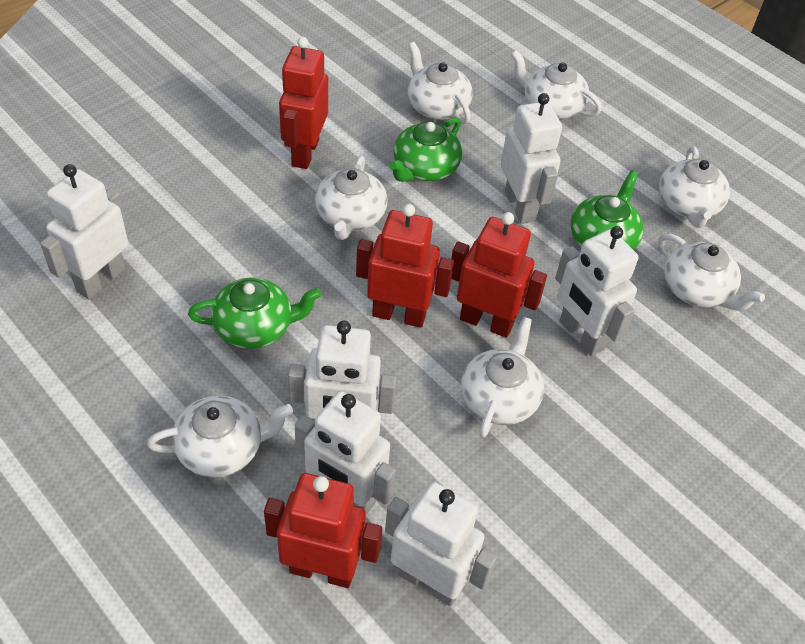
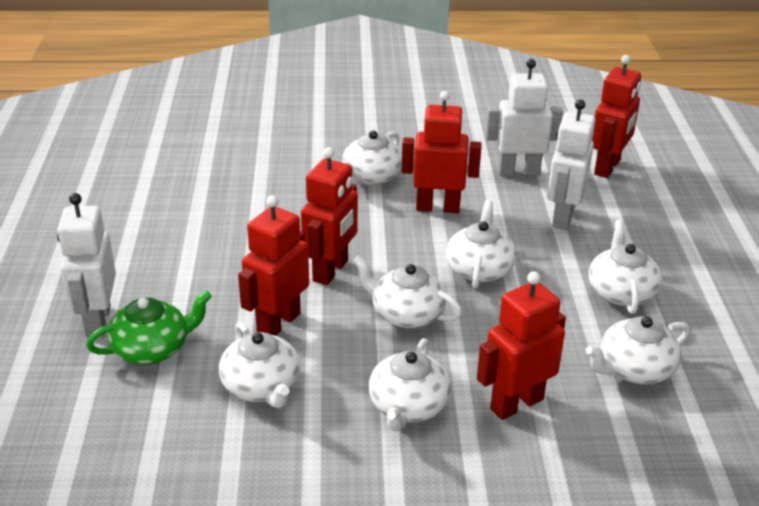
green teapot: [188,278,322,349] [390,117,462,182] [570,170,644,250] = 3 -> [86,290,212,364] = 1
red robot: [264,473,382,588] [279,37,328,169] [356,204,454,328] [451,212,547,338] = 4 -> [238,195,309,336] [301,147,358,285] [401,91,481,213] [477,271,566,420] [592,55,641,178] = 5
white robot: [40,164,129,299] [288,321,397,421] [295,391,396,517] [385,482,497,606] [501,93,562,224] [555,226,639,356] = 6 -> [57,193,116,338] [485,59,563,176] [547,99,595,230] = 3

